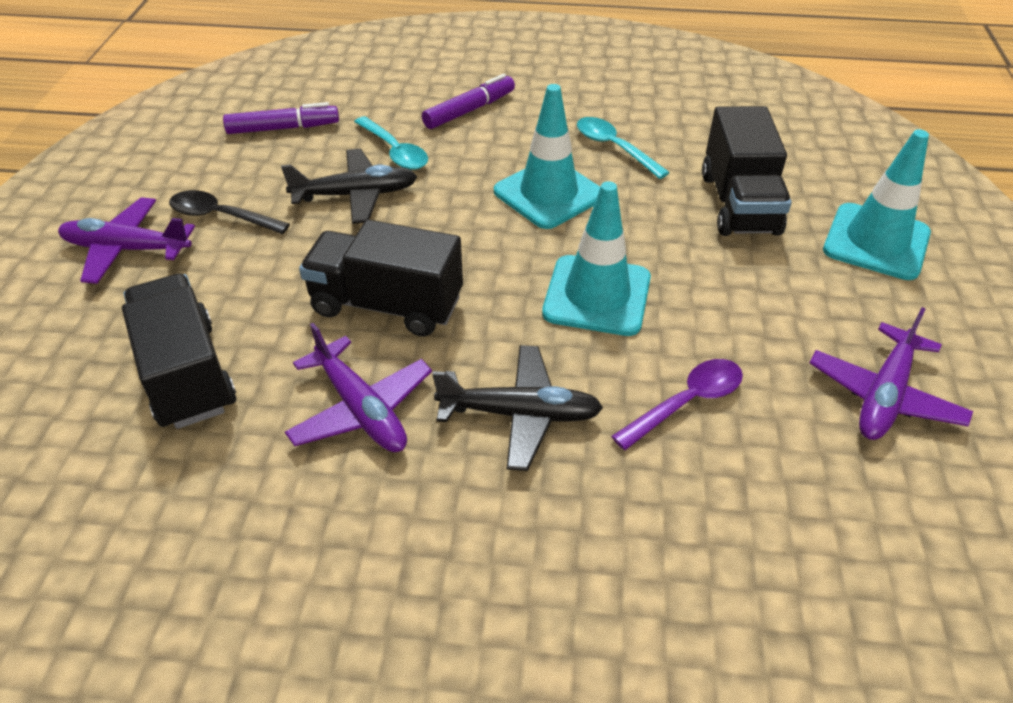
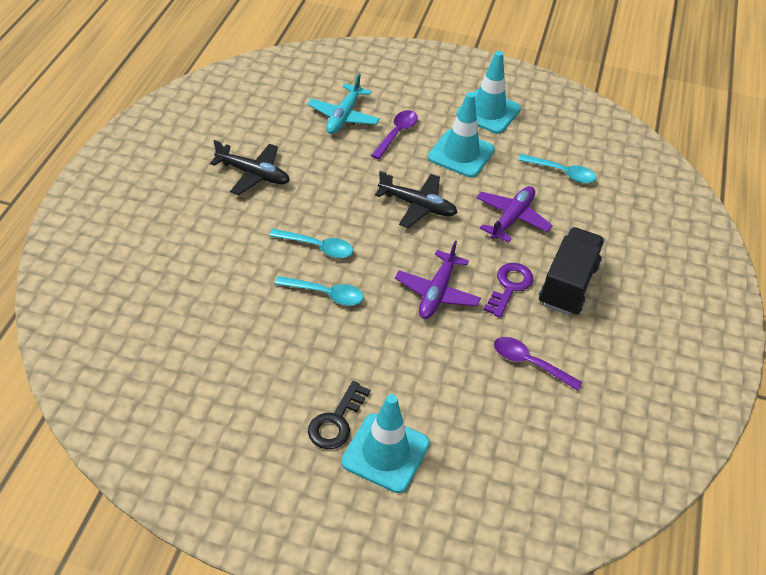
black key: none = 0 -> [308,381,371,449] = 1
black spoon: [169,190,290,234] = 1 -> none = 0
black truck: [122,273,236,429] [299,220,463,337] [702,106,792,236] = 3 -> [539,227,605,315] = 1
purple key: none = 0 -> [483,263,533,318] = 1
purple marker: [223,102,339,134] [422,74,515,129] = 2 -> none = 0
purple plane: [58,197,195,284] [285,323,432,452] [810,307,973,440] = 3 -> [395,240,481,319] [476,186,553,243] = 2
purple spoon: [611,359,743,450] = 1 -> [371,110,418,159] [494,337,583,391] = 2
turquoise plane: none = 0 -> [307,73,380,134] = 1
turquoise spoon: [354,116,428,170] [577,117,670,179] = 2 -> [269,229,353,258] [275,276,364,306] [518,154,596,183] = 3

